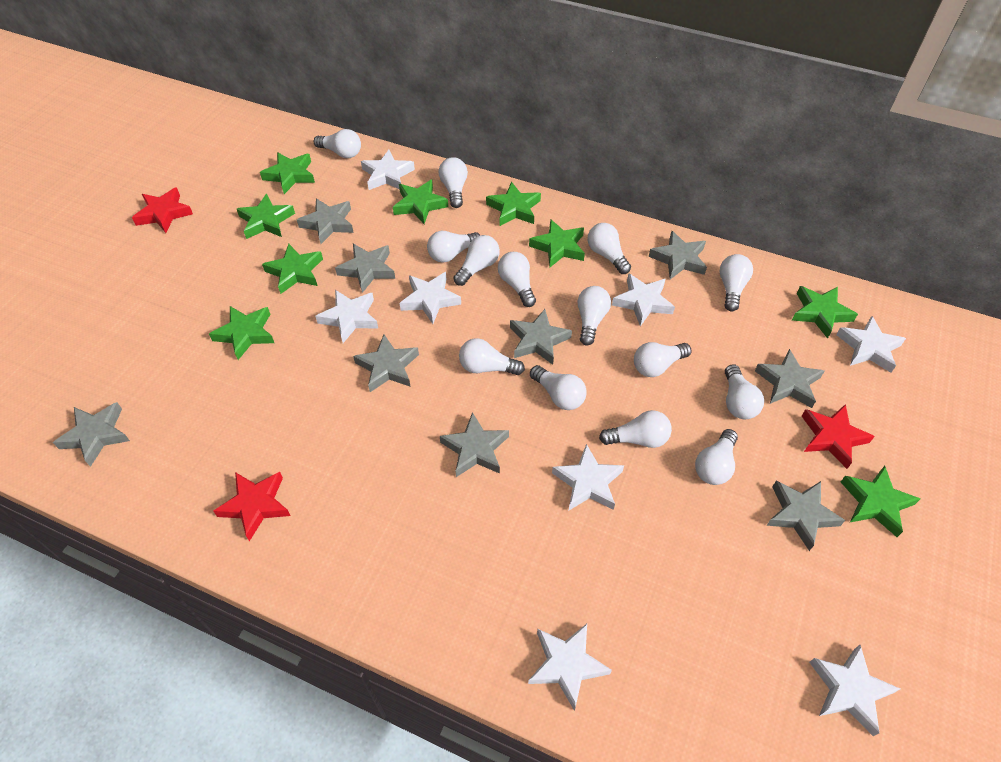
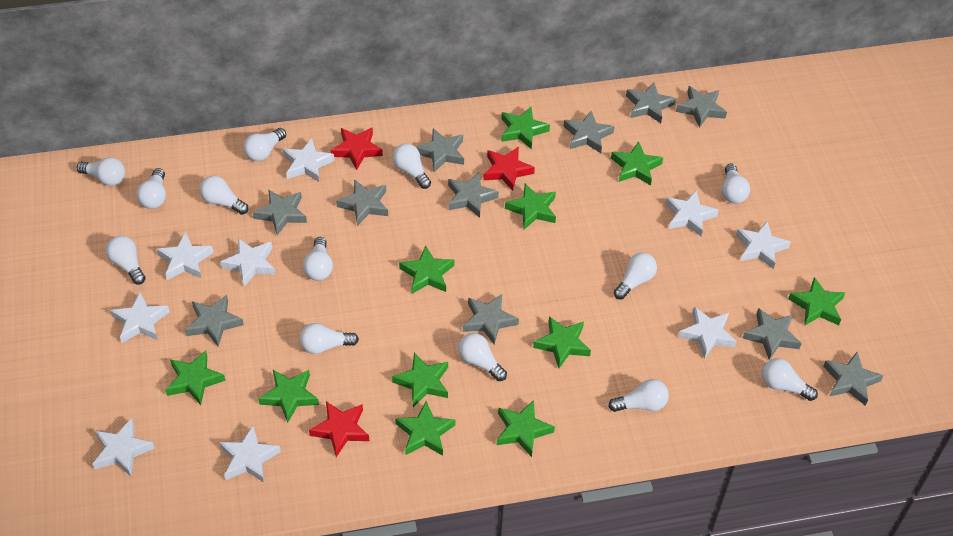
green star: [209,306,274,360] [237,194,295,239] [260,152,315,194] [262,244,323,294] [393,180,448,224] [486,182,541,226] [529,219,585,267] [792,286,858,339] [841,466,920,537] = 9 -> [166,350,225,405] [258,370,319,423] [392,352,448,407] [395,401,456,456] [399,246,454,294] [497,400,555,457] [501,107,550,150] [505,184,556,229] [533,316,591,368] [611,141,663,186] [788,277,846,326] = 11
grey star: [53,402,130,467] [297,198,354,244] [335,244,395,293] [353,334,419,392] [440,412,509,477] [510,309,572,365] [649,231,707,279] [755,349,824,408] [766,481,845,551] = 9 -> [185,295,244,346] [253,189,307,235] [336,179,388,226] [416,128,464,172] [448,172,499,218] [463,294,519,345] [563,111,615,153] [626,82,676,123] [676,86,727,128] [743,308,802,360] [823,352,884,406] = 11
white light bulb: [314,129,361,158] [427,231,480,263] [439,157,468,208] [453,235,500,286] [459,338,525,375] [498,252,536,307] [530,365,587,410] [578,286,611,346] [588,223,631,274] [599,410,672,448] [634,342,691,377] [695,429,738,485] [719,254,753,311] [725,364,764,419] = 14 -> [77,157,125,186] [106,236,145,285] [136,168,166,209] [199,176,248,215] [243,128,286,161] [299,323,359,354] [303,237,333,281] [392,143,431,189] [458,333,507,381] [608,379,669,412] [614,252,657,300] [721,163,750,204] [762,358,818,401] = 13
white star: [315,290,378,343] [361,150,415,190] [399,272,461,324] [528,624,612,711] [552,444,624,510] [612,273,675,326] [809,645,900,736] [836,316,906,373] = 8 -> [93,418,155,476] [110,292,170,343] [157,232,214,280] [219,426,281,483] [220,238,276,286] [283,138,335,182] [665,190,719,236] [678,307,737,359] [736,221,791,269] = 9

